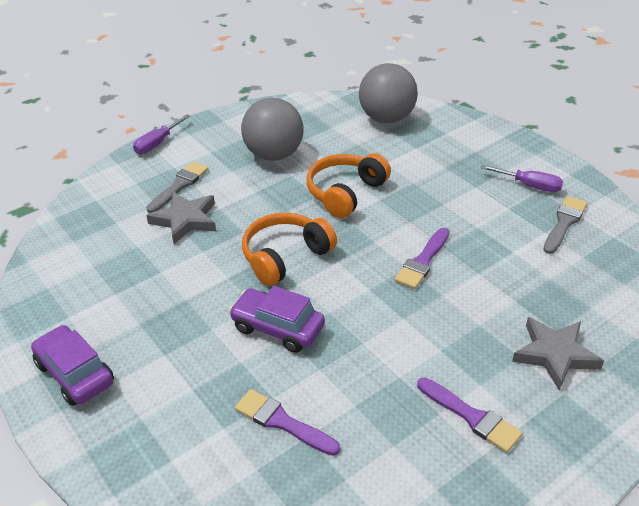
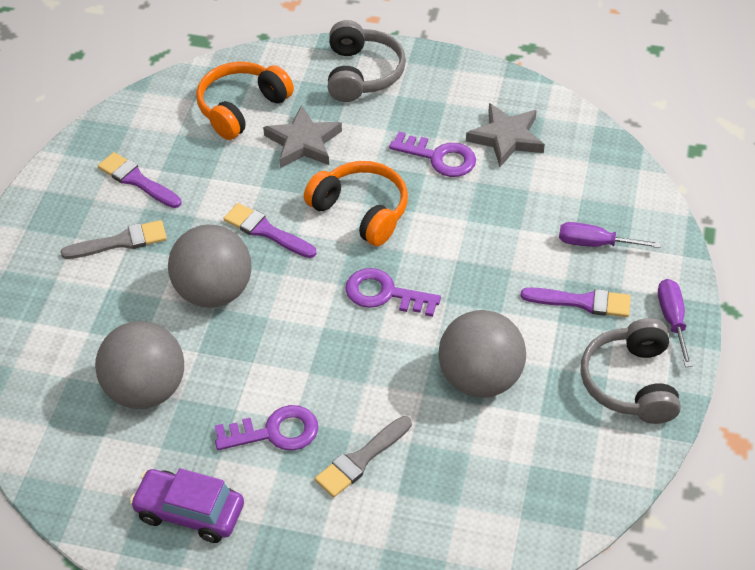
grey ball: [241,98,304,161] [359,63,418,123] = 2 -> [95,321,184,409] [168,225,251,308] [438,310,526,398] = 3
grey headphones: none = 0 -> [328,20,406,102] [581,318,681,424] = 2
purple car: [31,325,114,406] [229,286,325,353] = 2 -> [130,468,244,543] = 1
purple key: none = 0 -> [215,405,318,451] [345,268,441,317] [389,132,476,177] = 3

